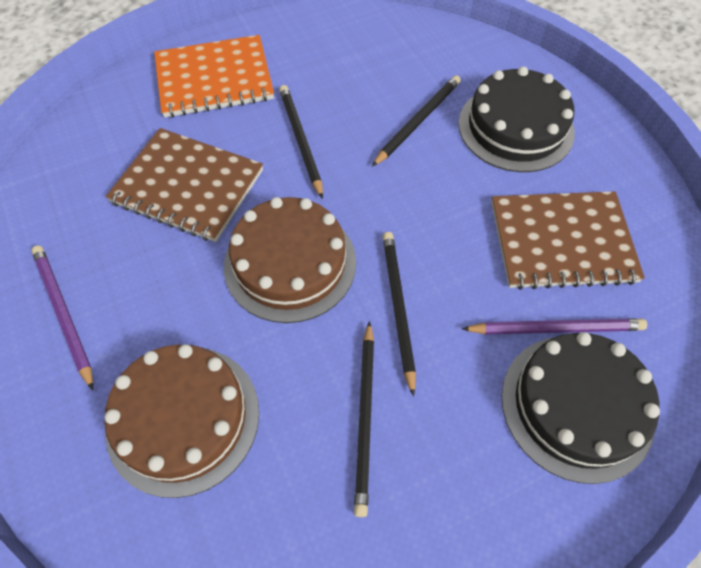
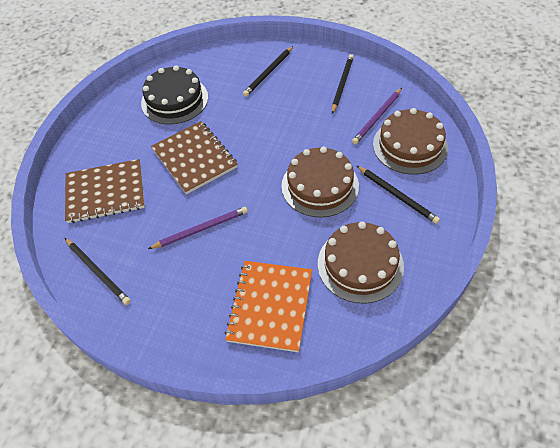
black cake: [458,66,575,172] [501,332,660,484] = 2 -> [141,65,208,124] = 1
brown cake: [104,344,259,498] [224,197,356,323] = 2 -> [282,147,359,217] [318,221,404,304] [373,108,448,175] = 3

